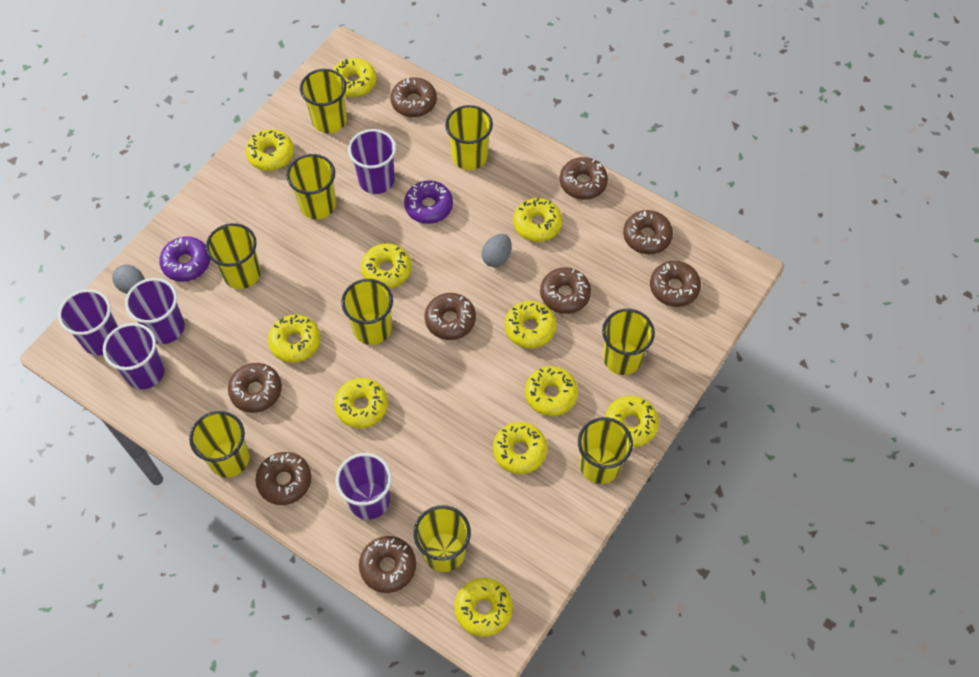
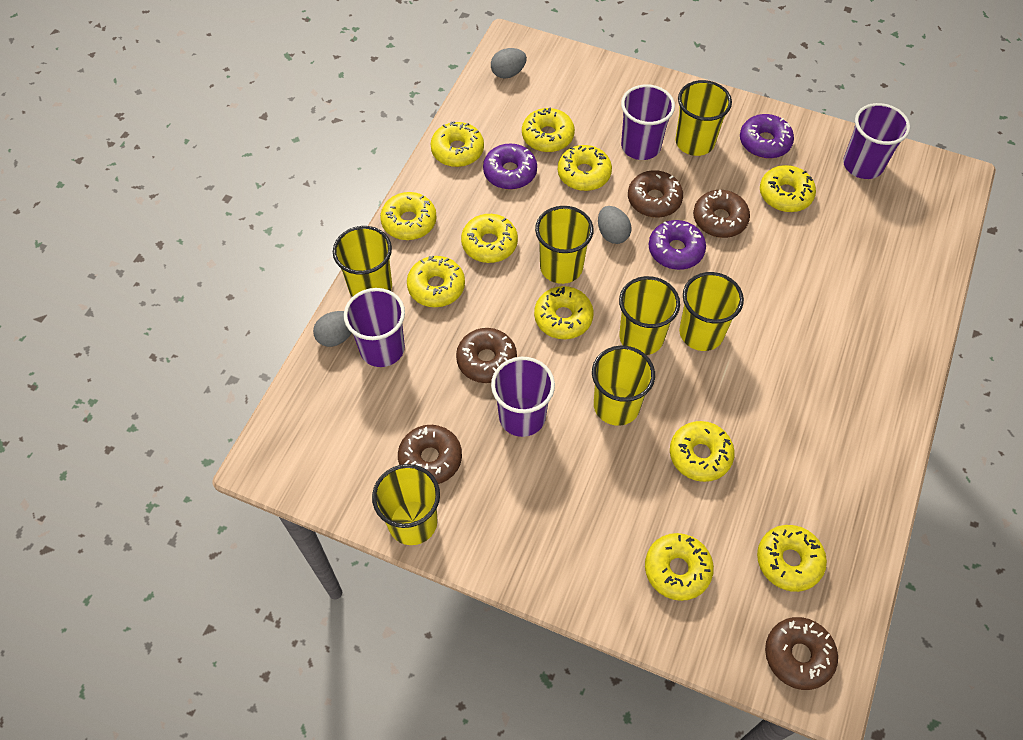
brown donut: [228,363,282,413] [255,452,311,505] [359,536,416,593] [391,77,437,117] [424,293,476,340] [540,267,591,314] [560,157,608,200] [623,210,673,254] [650,261,701,307] = 9 -> [398,425,462,484] [456,328,517,383] [628,170,683,218] [693,190,750,238] [765,617,838,690] = 5
grey egg: [112,265,145,294] [482,234,512,267] = 2 -> [313,311,352,347] [491,48,527,79] [598,206,631,244] = 3
purple cup: [58,289,118,356] [103,323,165,389] [125,278,185,344] [336,453,391,520] [348,129,396,194] = 5 -> [344,288,405,367] [491,357,555,437] [621,84,675,160] [843,103,910,179] = 4
purple donut: [159,236,210,282] [404,180,453,224] = 2 -> [483,143,537,190] [649,220,706,270] [740,114,794,159] = 3
yellow cup: [189,411,250,477] [206,223,261,289] [286,154,336,219] [300,69,347,133] [341,279,393,345] [414,505,471,572] [445,105,493,170] [578,417,633,484] [602,309,655,375] = 9 -> [333,226,392,297] [372,464,440,545] [535,206,594,284] [592,346,655,426] [619,276,680,355] [675,80,732,156] [679,272,744,351] = 7

